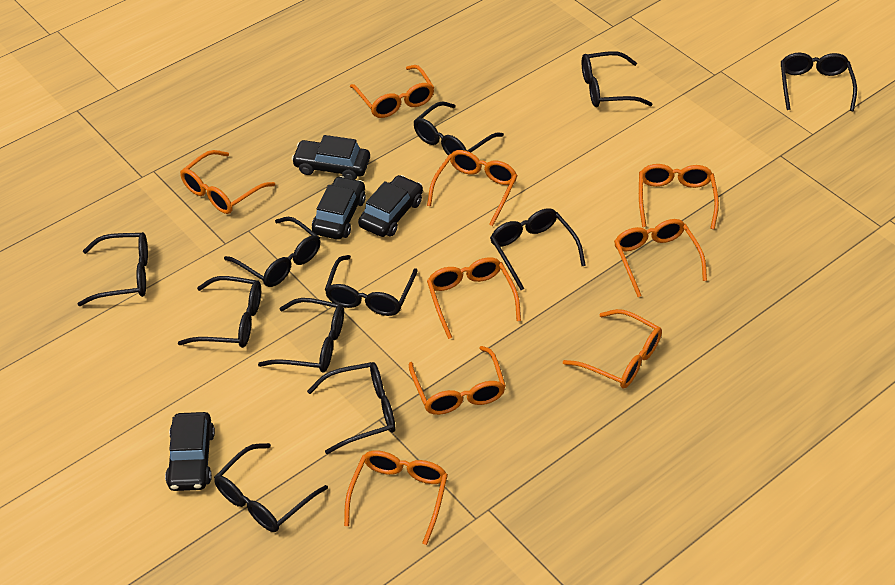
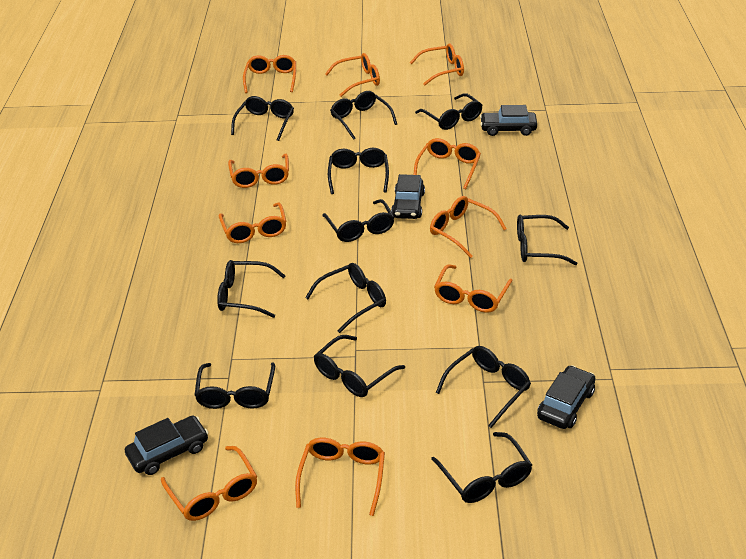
black glasses: [77,232,148,306] [178,276,261,348] [214,443,328,532] [224,217,320,287] [258,298,344,372] [307,362,395,454] [325,255,418,316] [413,101,504,156] [490,208,586,290] [582,51,652,107] [781,52,857,111] = 11 -> [194,362,275,409] [217,260,285,318] [231,96,294,141] [305,263,386,333] [314,335,405,397] [322,199,395,242] [328,148,389,194] [330,91,397,140] [415,93,482,130] [431,432,532,503] [436,346,531,428] [517,215,578,265] = 12
orange glasses: [180,150,275,214] [344,450,448,545] [350,65,435,118] [409,346,506,415] [427,150,518,226] [427,257,521,339] [563,309,662,389] [614,219,707,297] [639,164,719,229] = 9 -> [161,446,257,521] [219,203,287,243] [228,154,289,188] [243,55,296,93] [295,438,385,516] [325,53,380,97] [410,43,464,86] [414,138,481,189] [430,196,507,258] [434,264,512,313] = 10

